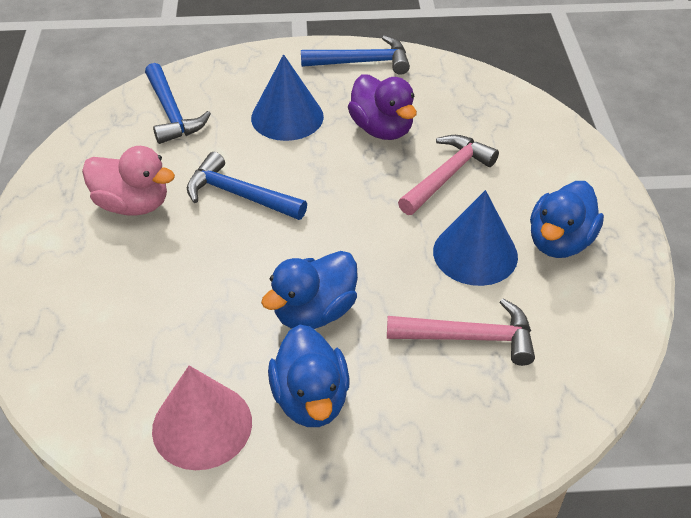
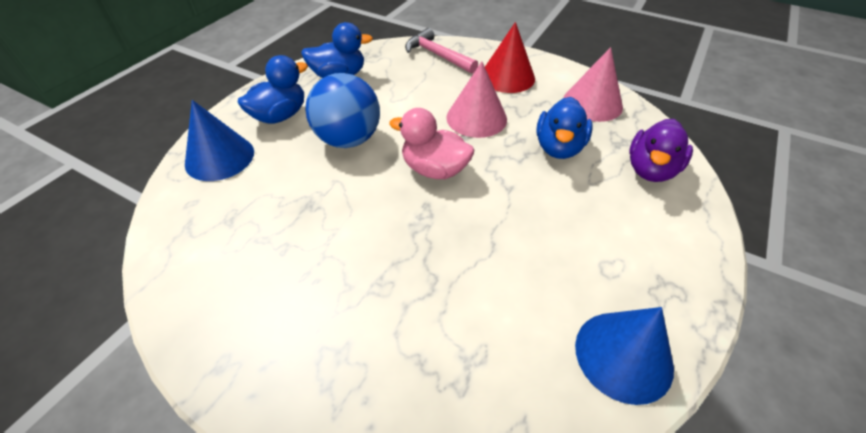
blue ball: none = 0 -> [305,73,380,148] = 1
blue hammer: [145,63,211,144] [187,152,307,220] [301,35,410,75] = 3 -> none = 0
pink cone: [152,365,252,470] = 1 -> [446,61,507,138] [563,47,623,122] = 2
pink hammer: [387,299,535,366] [398,135,499,215] = 2 -> [405,28,478,74] = 1
red cone: none = 0 -> [485,22,535,93] = 1

